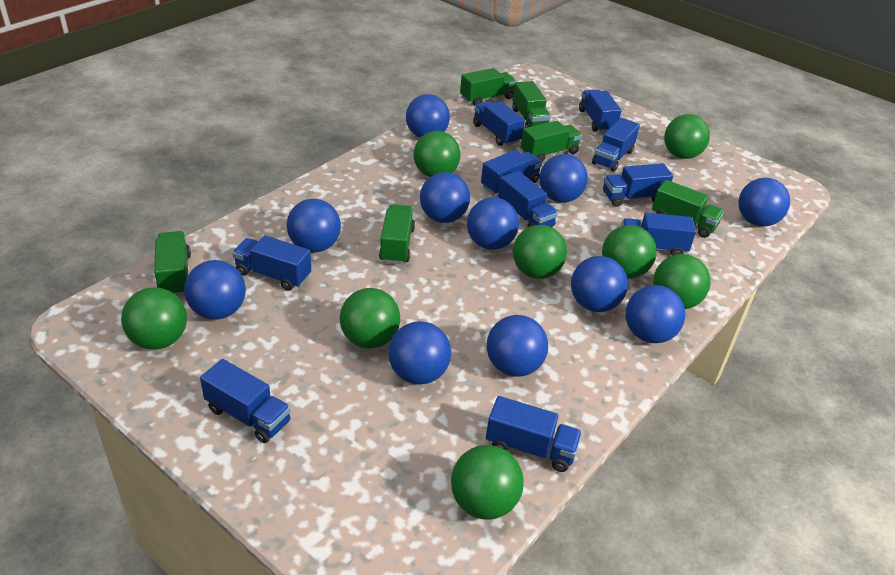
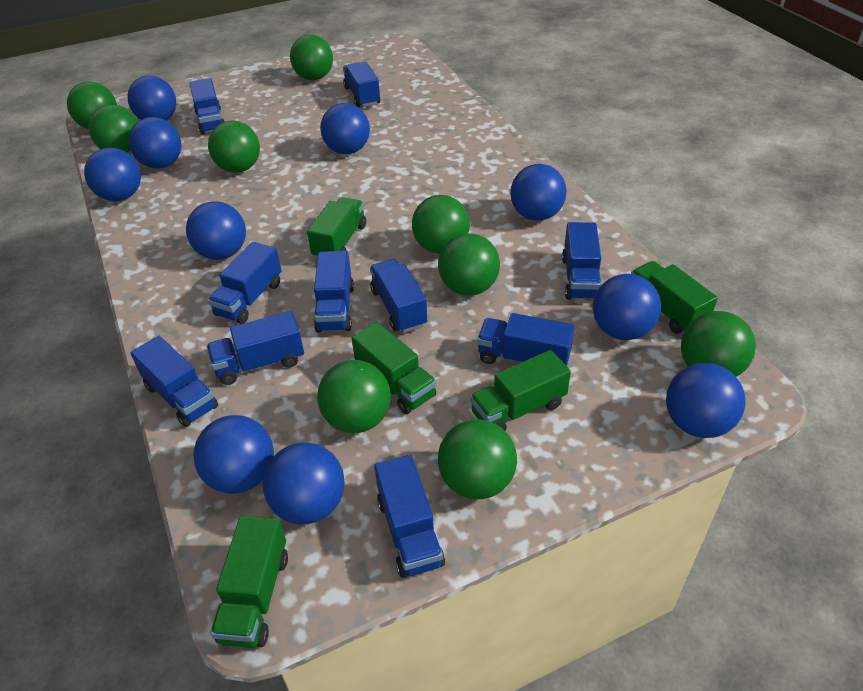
blue ball: [184,260,246,320] [287,199,341,252] [388,321,451,384] [406,94,450,138] [420,172,470,223] [467,197,519,250] [487,315,548,377] [539,154,588,203] [571,256,628,312] [626,285,685,343] [738,178,790,226] = 11 -> [84,148,141,201] [127,75,176,120] [128,117,181,169] [186,201,246,260] [193,415,274,494] [263,442,345,524] [320,103,370,154] [510,164,567,221] [593,274,661,340] [666,363,746,438] = 10
green ball: [121,287,187,350] [340,288,400,349] [413,131,461,177] [451,445,524,520] [513,225,567,279] [602,225,657,278] [653,254,711,309] [664,114,710,159] = 8 -> [67,82,117,129] [89,105,138,153] [208,121,260,173] [290,35,333,80] [317,360,391,433] [412,195,470,254] [438,233,500,296] [438,419,517,499] [681,311,756,377] = 9
green truck: [154,231,191,295] [379,204,415,264] [460,68,517,106] [512,81,551,128] [521,121,582,162] [652,180,724,238] = 6 -> [210,516,288,648] [307,197,366,259] [352,322,436,414] [470,350,571,430] [631,261,718,334] = 5

